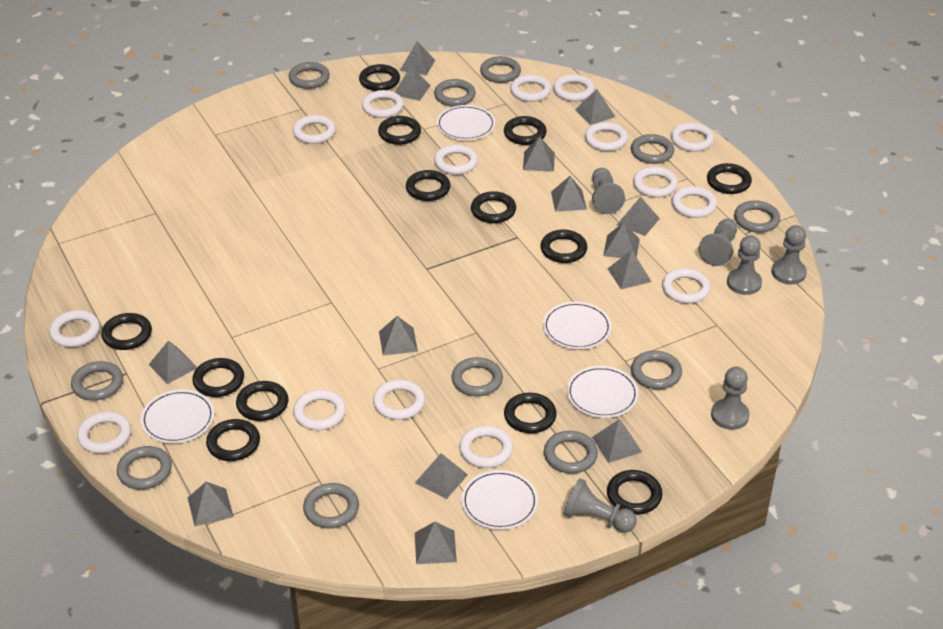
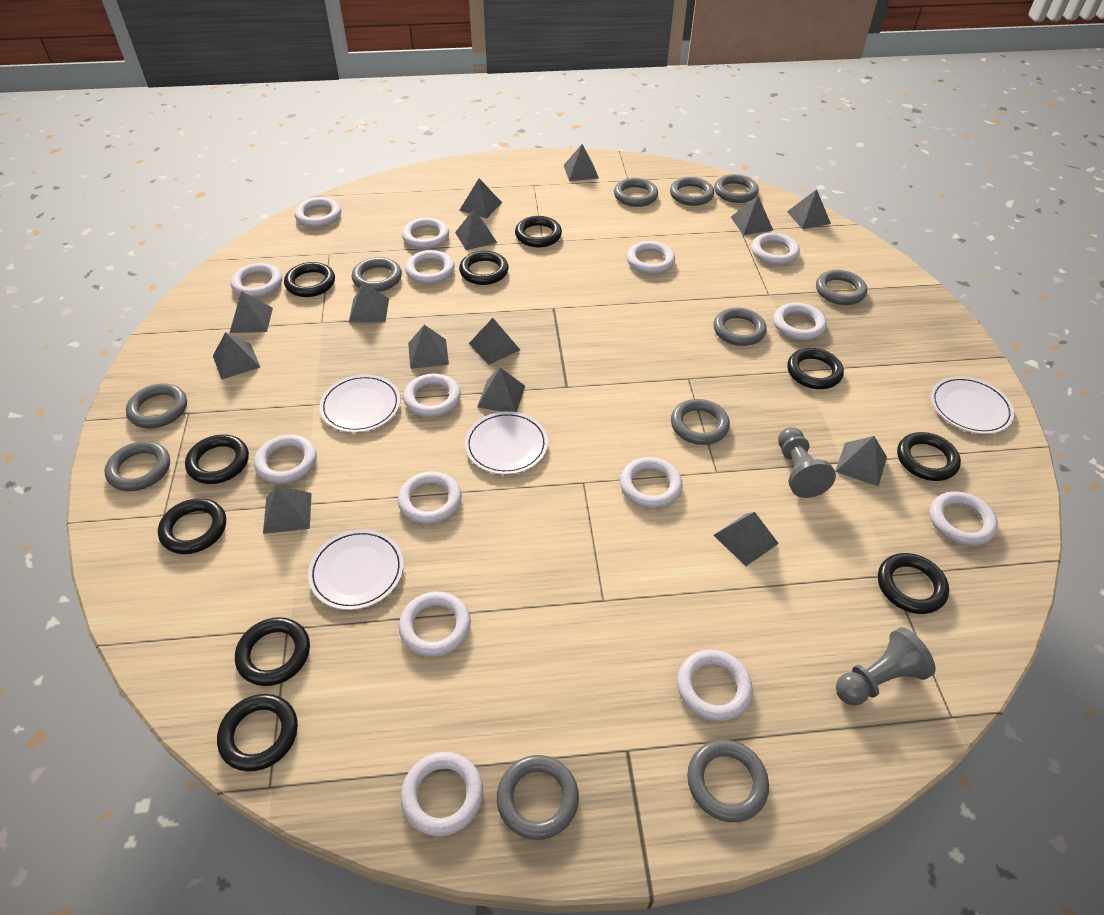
black ring: [101,313,152,350] [192,358,244,397] [206,419,260,461] [236,381,288,421] [359,64,400,91] [378,116,421,145] [406,170,451,201] [471,191,516,223] [504,116,547,145] [504,393,557,433] [540,230,587,263] [607,470,663,515] [707,163,752,194] = 13 -> [158,498,226,554] [185,434,249,484] [217,694,298,771] [235,617,310,686] [284,262,335,297] [459,251,509,285] [515,216,562,247] [787,348,844,389] [878,553,949,614] [897,432,961,481] = 10
grey pawn: [563,478,637,533] [592,168,625,214] [698,219,737,266] [711,366,750,430] [727,235,762,295] [772,225,807,284] = 6 -> [778,427,836,498] [836,627,936,706] = 2
white plate: [141,390,214,443] [436,105,495,140] [461,470,538,530] [543,302,612,349] [567,366,639,418] = 5 -> [308,529,404,610] [320,374,400,433] [465,411,548,474] [931,376,1014,434] = 4

